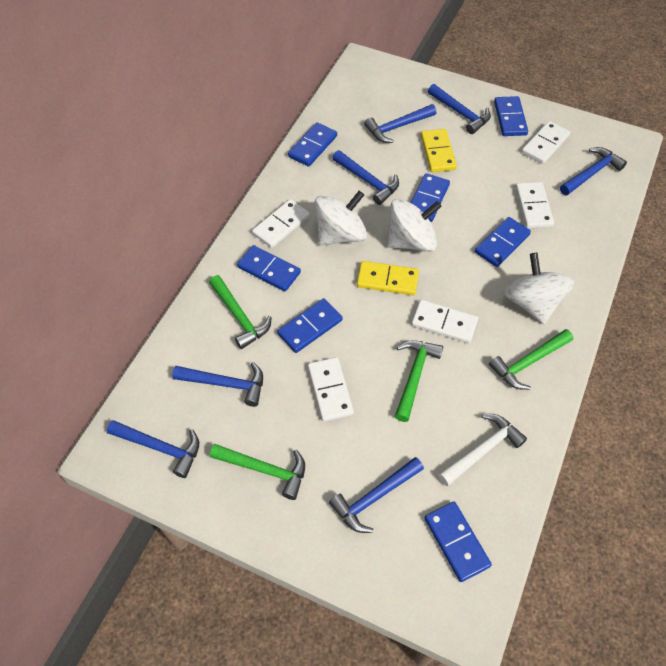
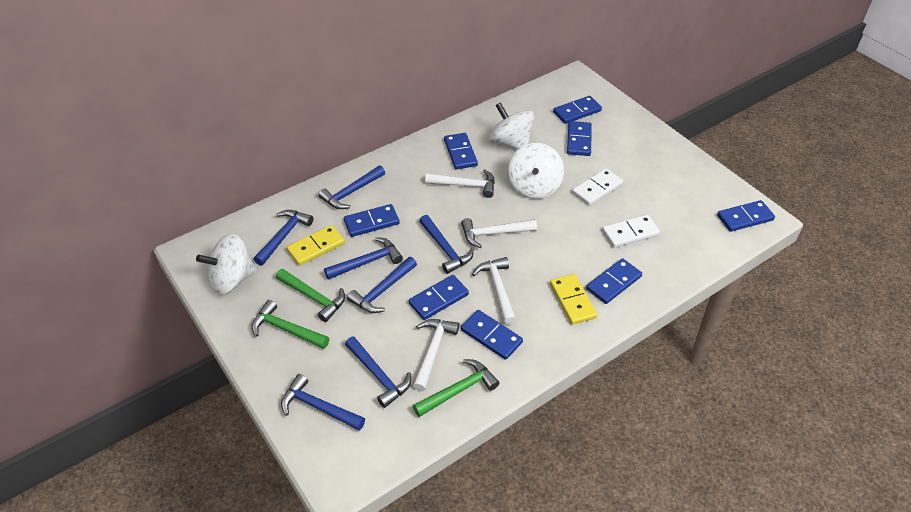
blue domino: [237,245,301,291] [277,298,343,353] [288,122,337,167] [411,173,450,222] [425,502,492,582] [475,217,531,267] [494,96,528,136] = 7 -> [344,204,400,237] [409,275,469,320] [444,133,478,170] [461,310,523,360] [553,96,602,124] [567,121,592,156] [586,258,642,304] [717,200,775,232] = 8
green hammer: [209,275,272,349] [210,444,305,500] [395,340,443,422] [489,329,573,390] = 4 -> [252,300,329,349] [276,269,345,322] [413,359,499,417] = 3
white domino: [252,199,310,248] [308,357,354,422] [412,300,478,343] [515,182,554,228] [522,121,570,164] = 5 -> [572,168,623,206] [602,215,660,248] = 2
white hammer: [438,414,527,486] = 1 -> [413,319,459,391] [425,169,495,198] [461,218,537,248] [472,257,516,325] = 4

